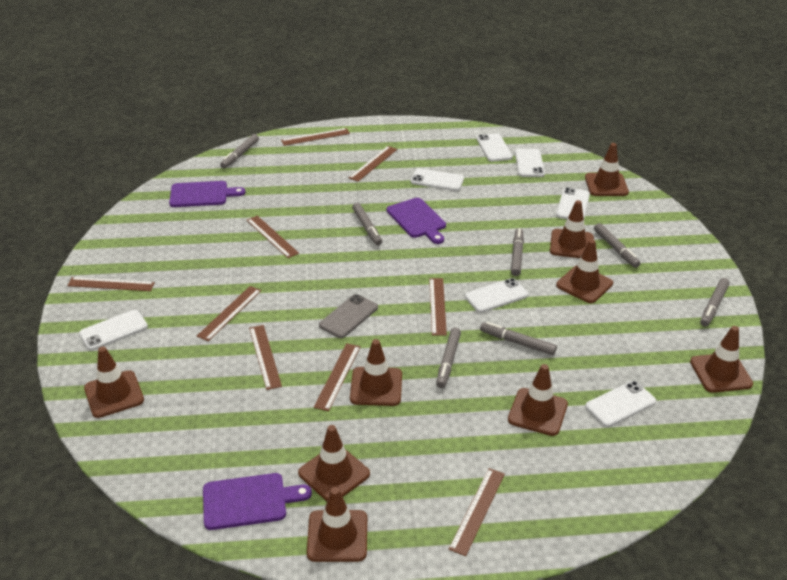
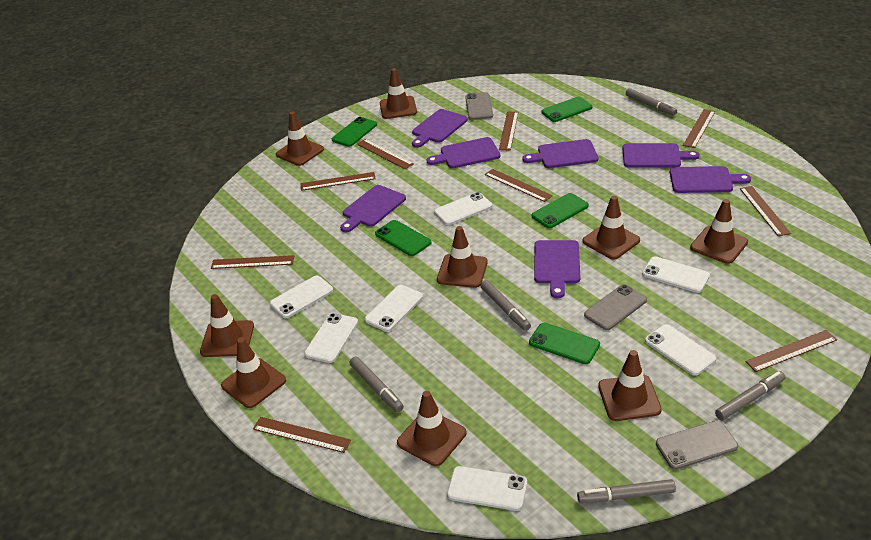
green phone: none = 0 -> [332,117,377,147] [375,220,431,256] [529,323,600,364] [532,193,589,228] [542,97,592,122] = 5
grey marker: [220,134,259,169] [352,203,382,246] [436,328,461,388] [480,322,557,355] [511,228,524,276] [594,223,640,268] [700,278,730,327] = 7 -> [350,356,404,412] [480,280,531,331] [577,479,676,503] [626,88,677,116] [715,371,785,420] = 5
grey phone: [319,294,378,338] = 1 -> [465,92,493,120] [584,284,647,330] [656,420,738,470] = 3
purple cutting board: [169,181,246,207] [203,473,312,530] [387,198,446,244] = 3 -> [340,185,406,232] [412,109,468,148] [426,137,501,168] [523,139,598,168] [534,240,580,298] [622,143,700,168] [670,166,751,193] = 7

